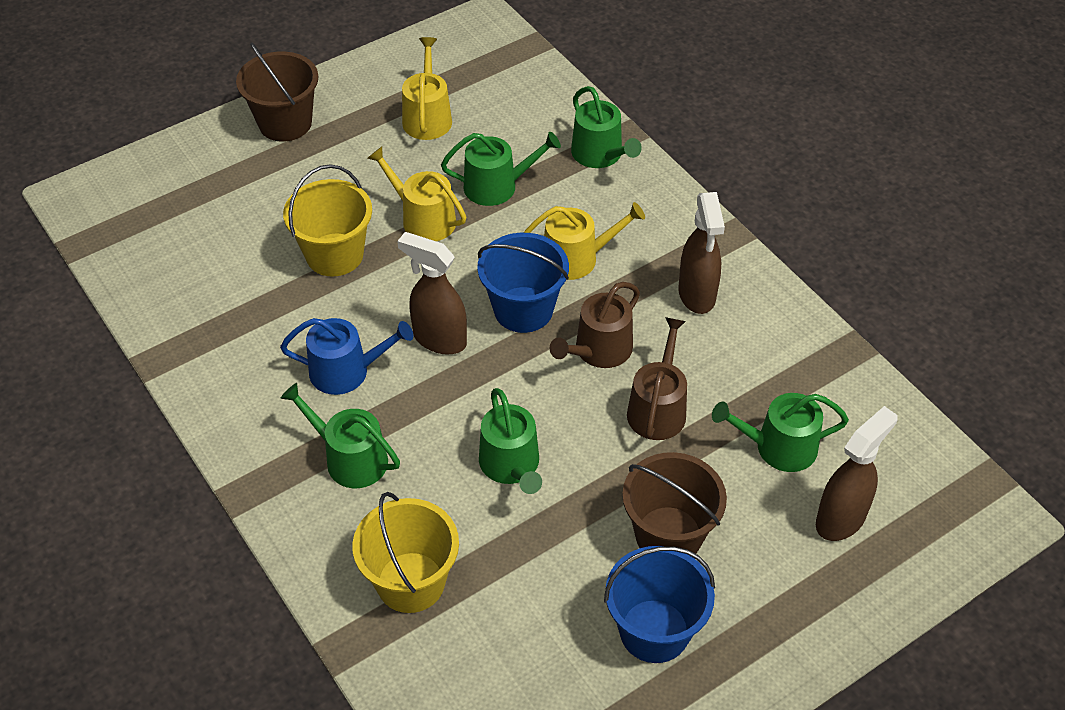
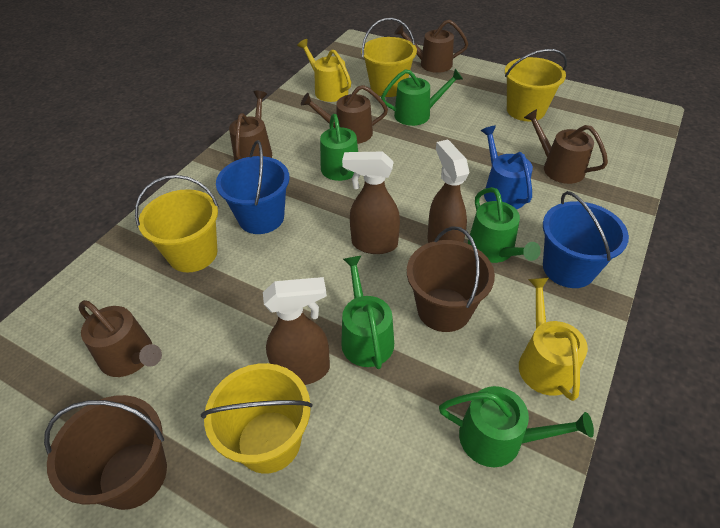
brown watering can: [550,282,640,368] [627,317,687,440] = 2 -> [79,300,162,377] [229,91,272,161] [301,85,388,144] [394,20,468,73] [524,109,608,184] = 5
yellow bucket: [283,164,372,276] [352,492,459,613] = 2 -> [135,175,219,272] [201,363,313,474] [361,18,417,97] [505,49,567,121] = 4
yellow watering can: [367,147,466,241] [402,37,452,140] [524,202,645,280] = 3 -> [297,39,351,102] [519,278,588,401] = 2

